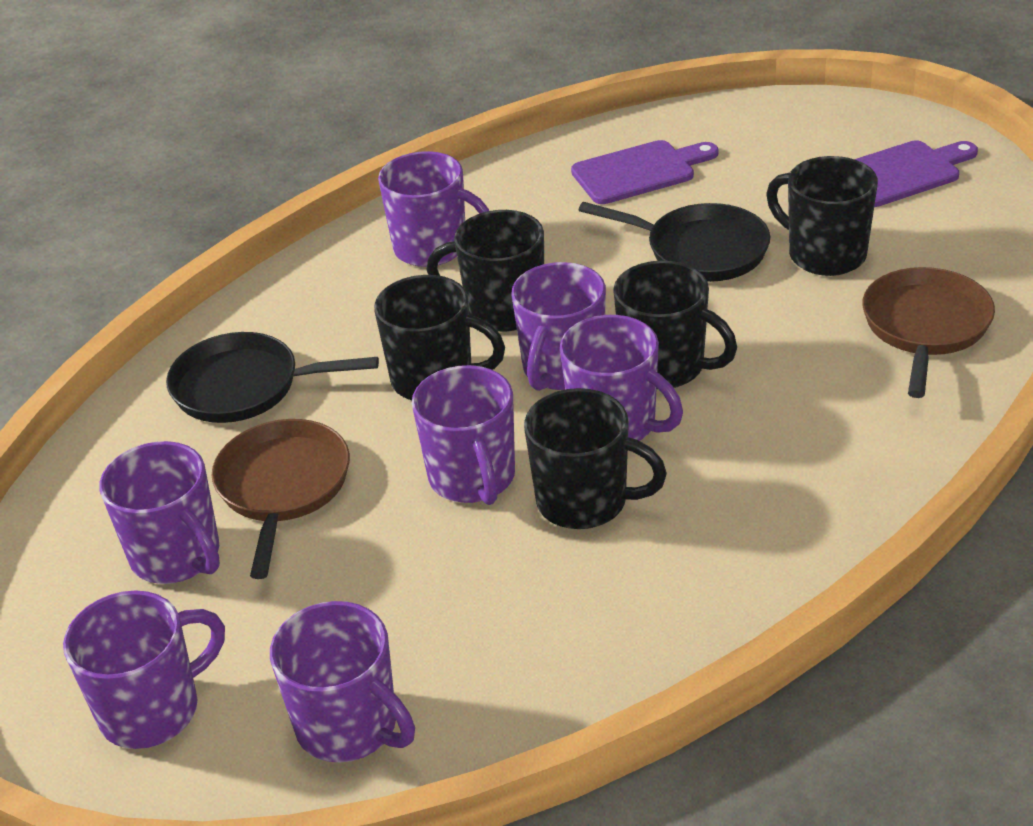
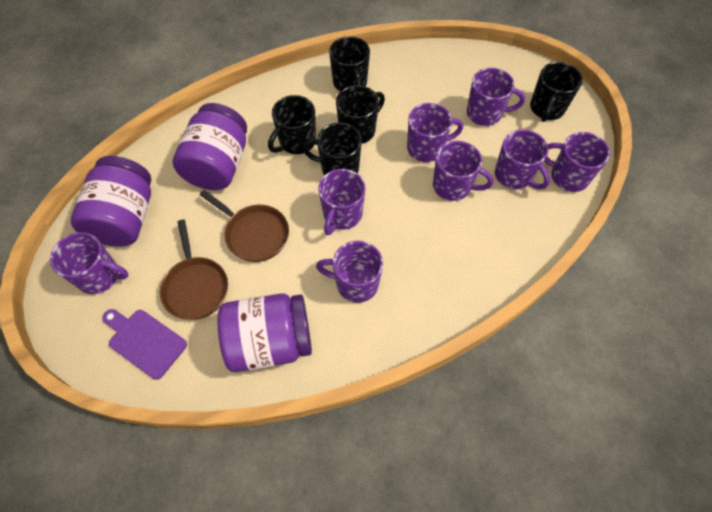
black pan: [166,332,379,423] [579,202,770,282] = 2 -> none = 0
purple cutting board: [571,140,719,204] [855,140,978,207] = 2 -> [102,309,187,379] = 1
purple jar: none = 0 -> [71,156,151,247] [173,103,247,190] [218,293,312,372] = 3
purple mug: [63,590,225,749] [100,441,220,584] [270,601,415,762] [378,151,489,267] [412,365,515,505] [511,262,606,391] [560,315,683,441] = 7 -> [50,232,129,294] [316,241,383,303] [318,169,366,235] [407,103,463,162] [433,141,493,201] [467,68,525,126] [495,129,550,189] [544,132,610,192] = 8

